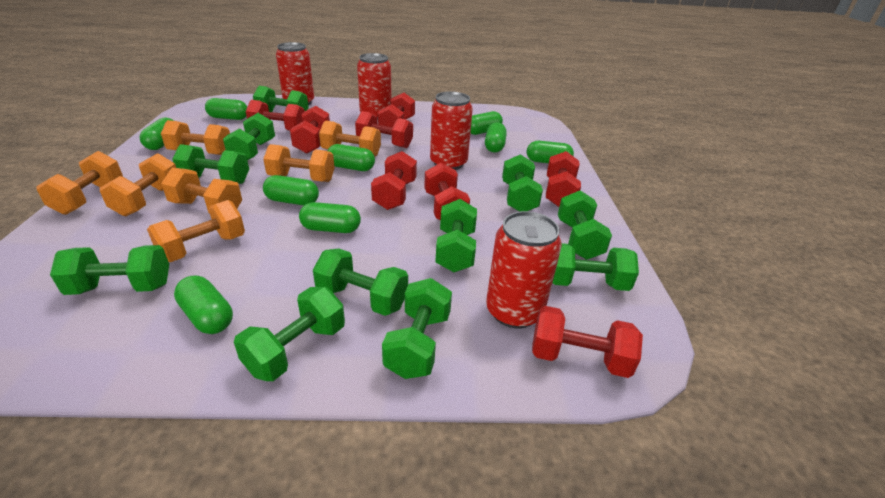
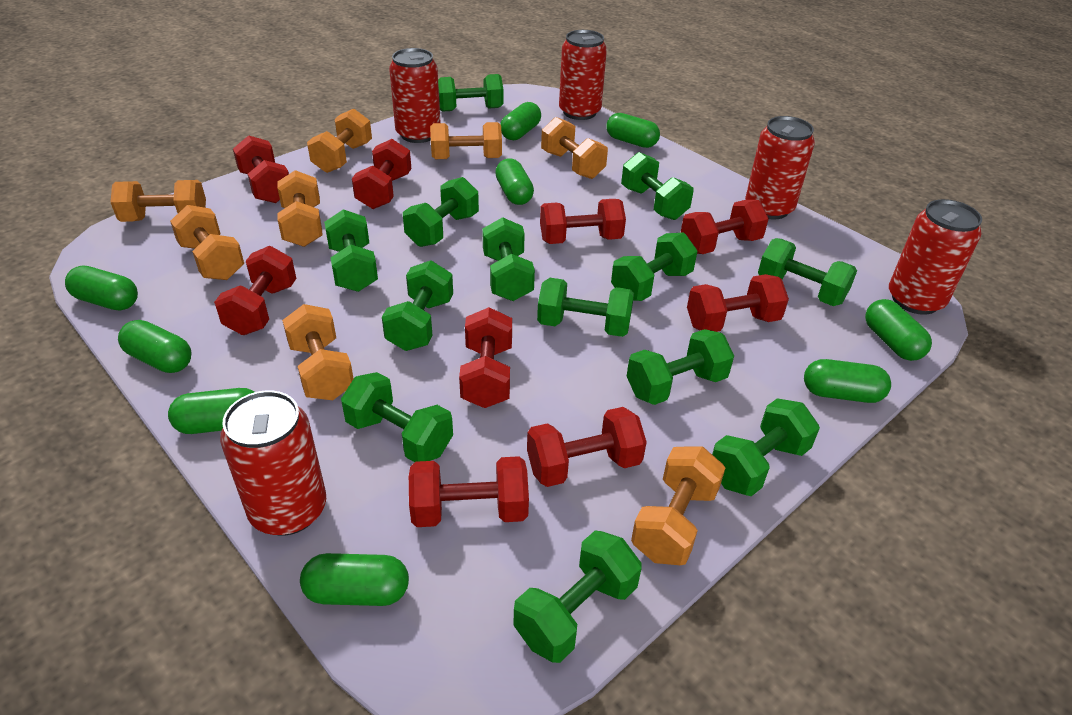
green dumbbell: [50,245,169,295] [172,144,249,184] [223,113,275,160] [234,287,345,381] [253,86,309,112] [313,249,408,316] [382,278,452,379] [435,199,477,272] [502,154,543,212] [552,243,639,291] [558,190,612,260] = 11 -> [324,209,378,292] [341,372,453,462] [382,260,453,351] [403,177,479,247] [438,74,504,112] [482,217,535,301] [513,531,642,663] [537,278,634,337] [611,232,697,301] [621,152,694,220] [627,329,734,405] [712,398,820,496] [758,238,857,306] = 13
orange dumbbell: [36,151,123,215] [100,153,176,216] [147,200,245,262] [161,120,230,155] [161,167,242,213] [263,144,335,182] [319,121,381,157] = 7 -> [111,180,206,222] [170,205,244,280] [277,170,323,247] [282,304,354,400] [307,108,372,173] [430,122,502,159] [541,117,608,179] [631,446,726,565] = 8
red can: [276,42,314,105] [357,53,392,120] [430,91,473,170] [486,211,562,329] = 4 -> [220,391,326,535] [389,48,441,143] [559,30,607,120] [745,116,815,220] [889,199,982,315] = 5
red dumbbell: [246,100,305,131] [290,106,330,153] [355,111,413,148] [371,151,417,210] [378,93,415,127] [424,163,470,220] [532,306,643,378] [546,151,581,207] = 8 -> [214,246,296,335] [233,135,289,203] [352,139,411,209] [409,456,529,527] [459,307,512,408] [527,407,647,487] [540,199,626,244] [681,200,769,254] [687,274,789,332] = 9

